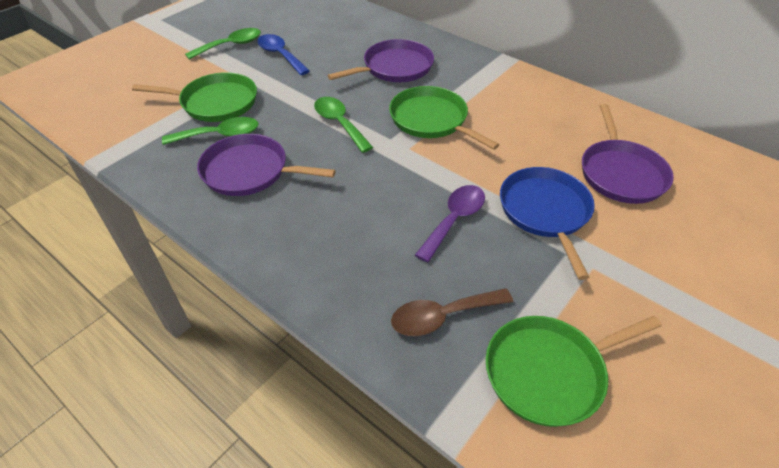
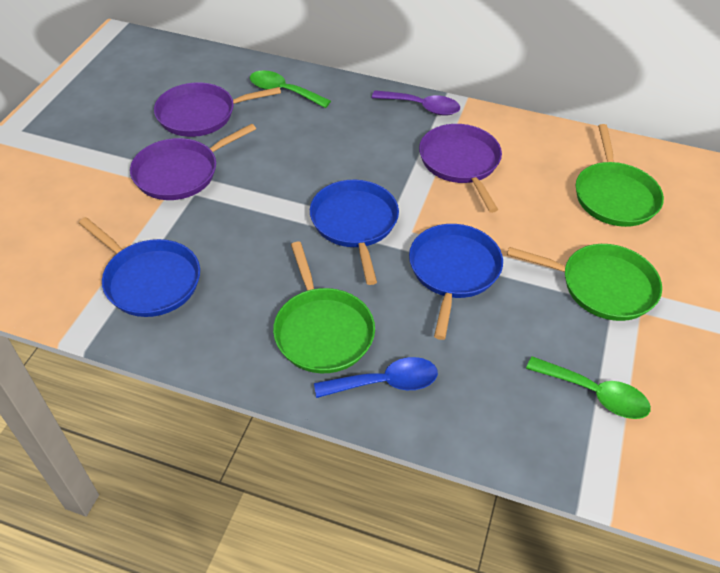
blue pan: [500,167,595,280] = 1 -> [79,217,200,317] [310,180,399,285] [409,224,503,340] = 3
brown spoon: [391,288,513,336] = 1 -> none = 0
green spoon: [162,117,259,145] [185,28,261,60] [314,97,373,153] = 3 -> [250,70,331,108] [526,356,651,419] = 2

